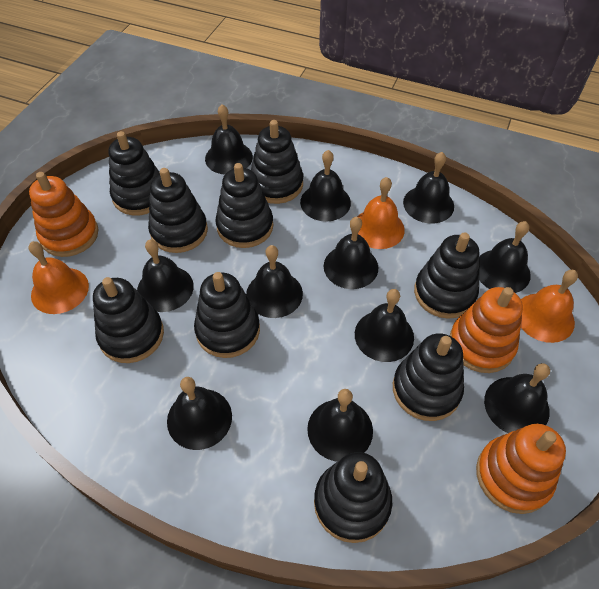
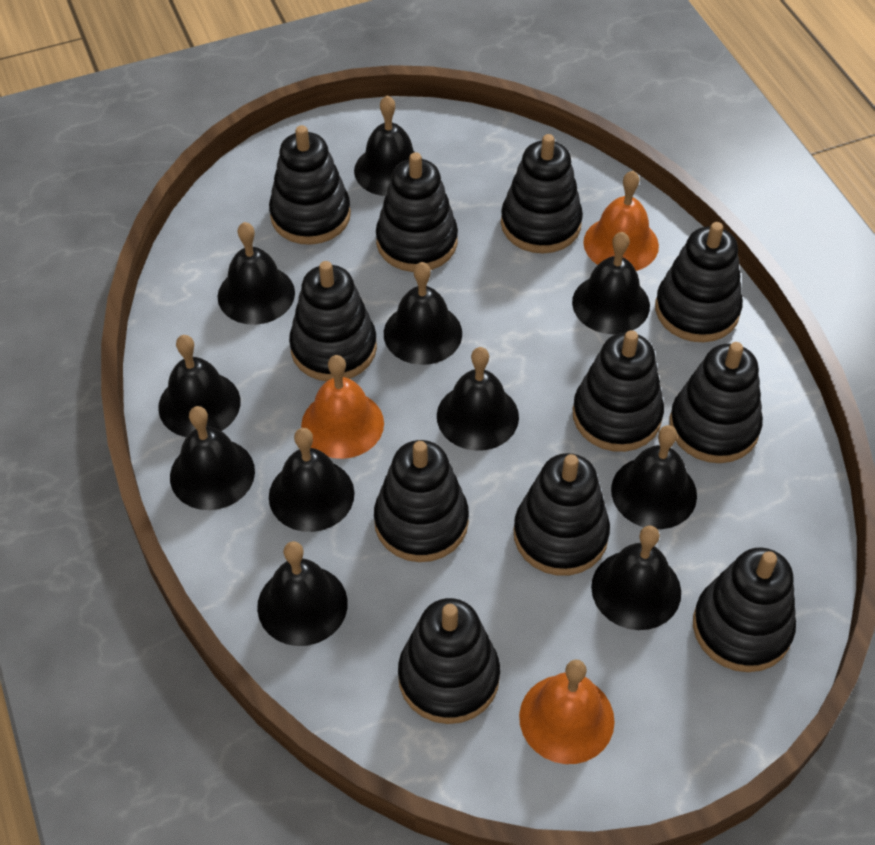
black stacking toy: [93,277,164,363] [108,131,160,215] [148,168,208,253] [194,272,260,358] [215,163,273,248] [251,120,303,204] [314,452,392,543] [393,333,464,421] [414,232,479,319] = 9 -> [269,125,351,245] [289,261,377,381] [374,440,469,562] [376,152,458,272] [398,598,500,724] [501,134,583,253] [514,453,610,576] [573,330,664,452] [655,222,743,342] [669,342,763,463] [693,548,796,672] = 11
orange stacking toy: [29,172,99,257] [450,287,523,373] [476,424,566,514] = 3 -> none = 0

